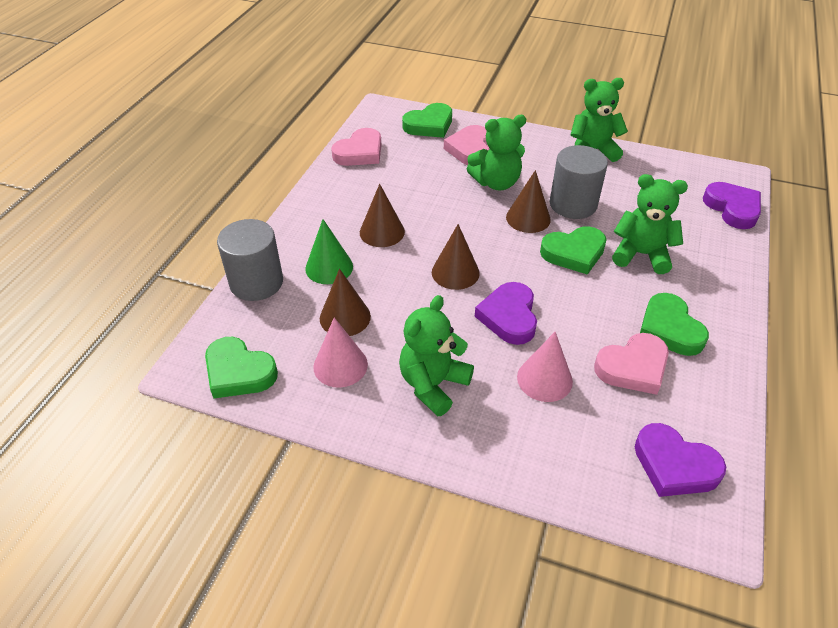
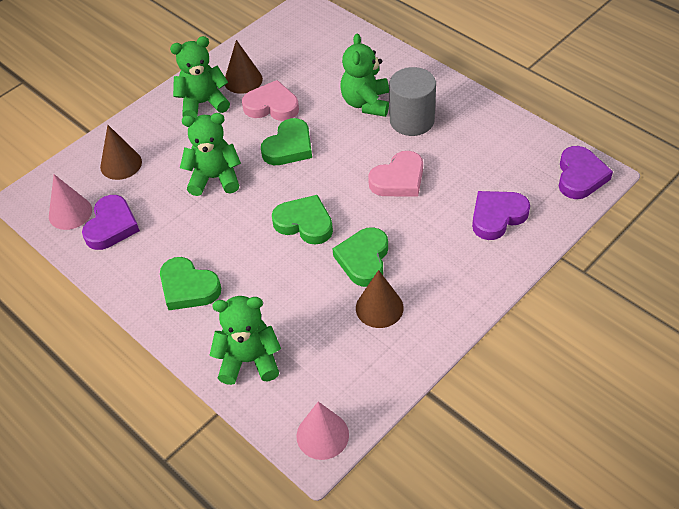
brown cone: [320,269,371,336] [360,184,405,247] [432,224,480,290] [506,170,551,233] = 4 -> [100,125,142,180] [225,40,263,94] [356,270,404,328] = 3
green cone: [305,219,353,284] = 1 -> none = 0
grey cylinder: [217,219,283,301] [550,145,608,219] = 2 -> [389,67,436,136] = 1
pink heart: [331,128,381,166] [444,125,490,166] [594,333,669,395] = 3 -> [242,80,299,121] [368,151,423,197] = 2

